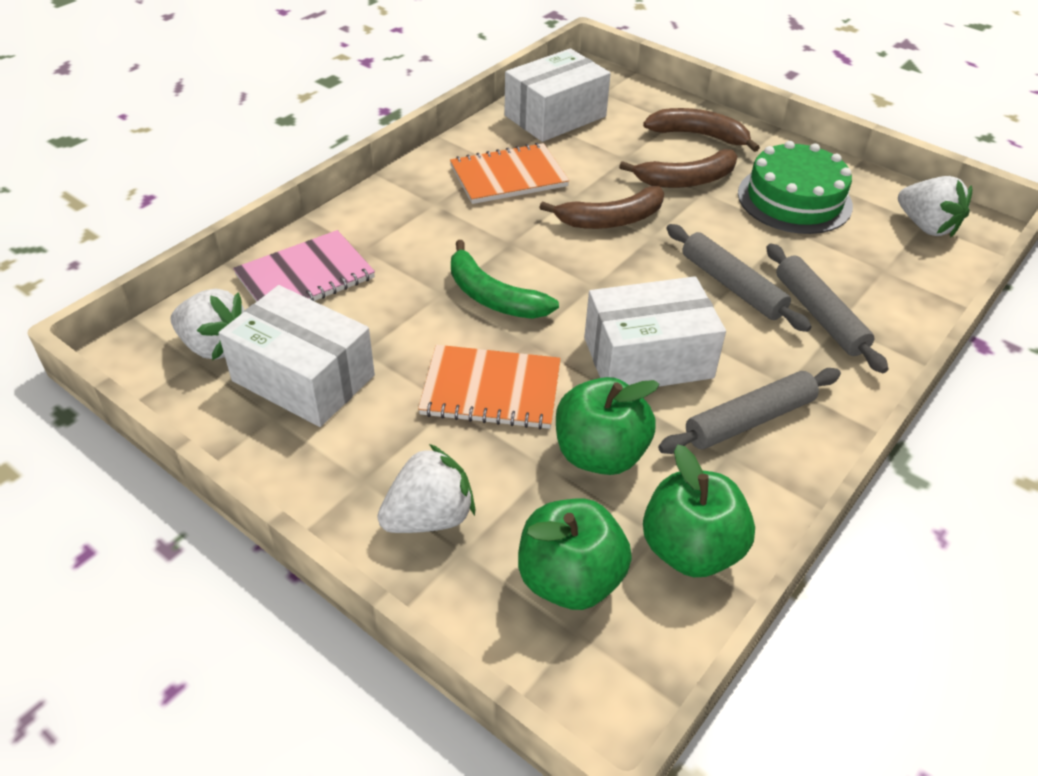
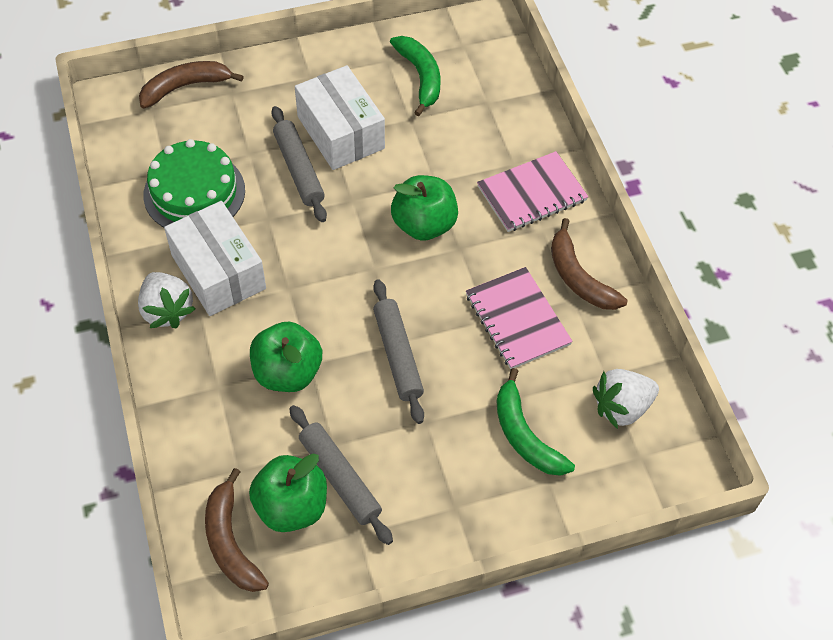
green banana: [451,240,559,319] = 1 -> [390,36,440,116] [497,368,575,476] = 2
orange notebook: [418,345,561,429] [450,143,569,204] = 2 -> none = 0
pink notebook: [233,230,375,302] = 1 -> [466,267,573,369] [477,151,589,232] = 2
white box: [218,285,375,427] [504,48,611,142] [584,276,726,387] = 3 -> [164,201,266,316] [295,65,385,170] = 2
white strawberry: [170,289,245,360] [377,444,475,533] [898,176,972,238] = 3 -> [138,272,196,328] [593,369,659,429] = 2

